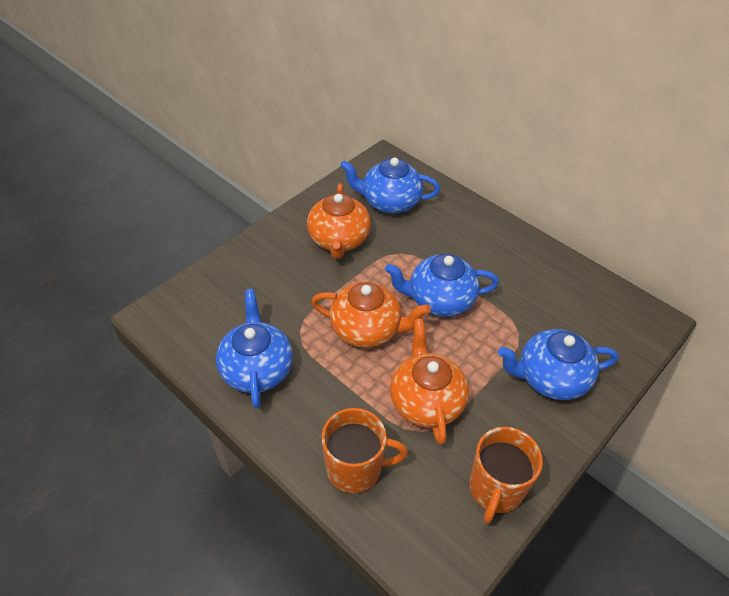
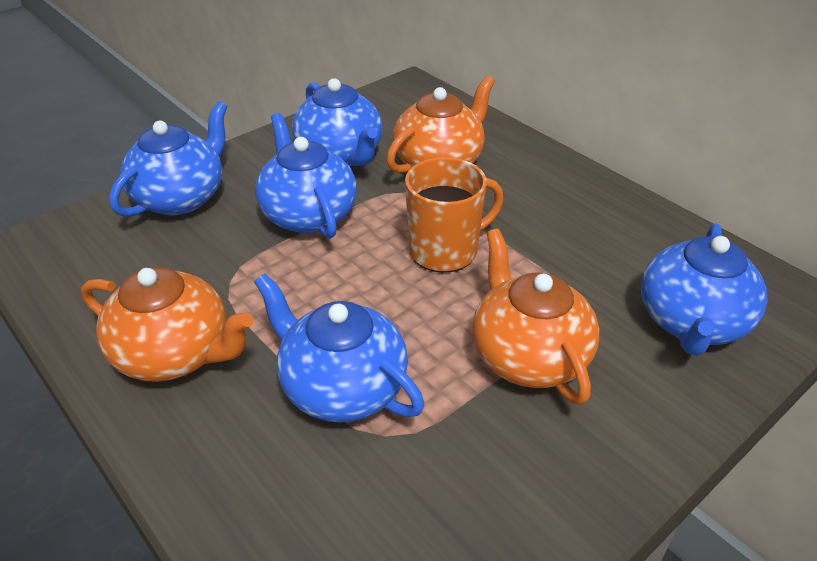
blue teapot: [216,289,293,409] [340,158,440,214] [385,254,499,317] [498,329,619,400] = 4 -> [109,101,228,217] [254,273,424,422] [255,113,357,239] [292,78,383,166] [641,223,767,356] = 5
orange mug: [321,408,408,494] [469,427,543,524] = 2 -> [405,157,504,273] = 1

